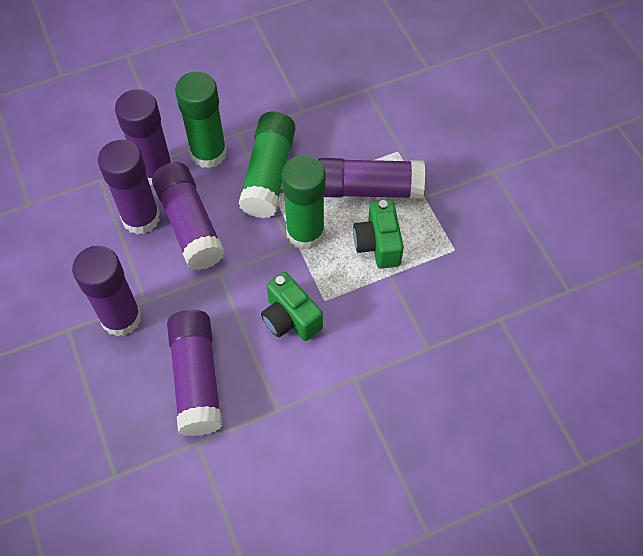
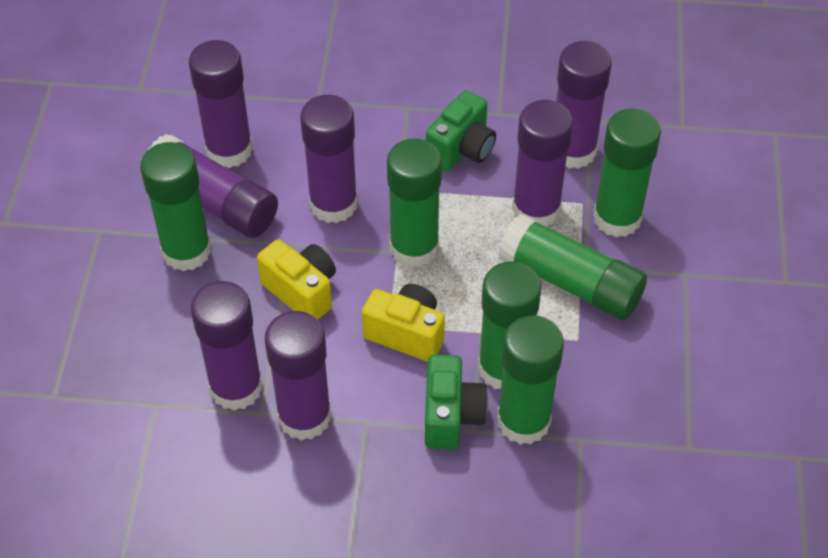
green glue stick: [175,72,227,169] [239,112,295,218] [282,155,325,249] = 3 -> [140,142,211,271] [387,138,442,268] [478,261,542,389] [497,315,564,445] [498,214,647,320] [593,109,661,237] = 6
purple glue stick: [72,246,142,337] [98,140,160,234] [115,89,172,185] [152,162,225,270] [167,310,223,436] [318,158,425,199] = 6 -> [148,134,278,238] [189,40,253,168] [191,281,263,411] [265,311,331,440] [300,95,358,223] [512,100,573,227] [556,41,612,169] = 7
yellow camera: none = 0 -> [257,239,336,319] [362,284,445,362] = 2

